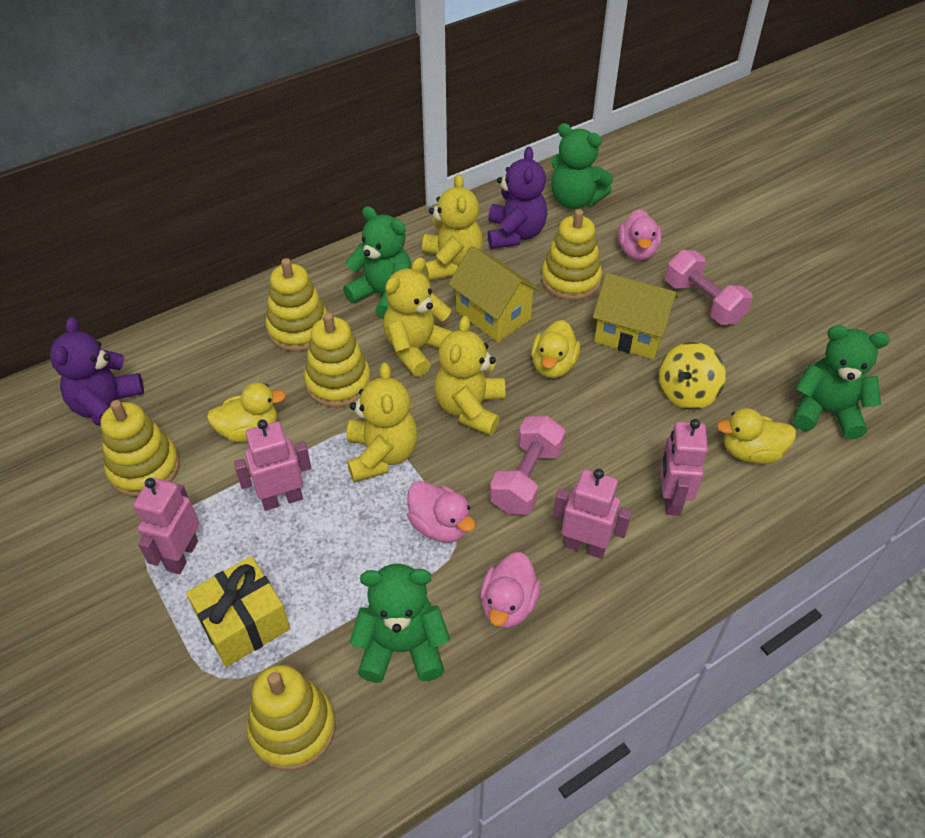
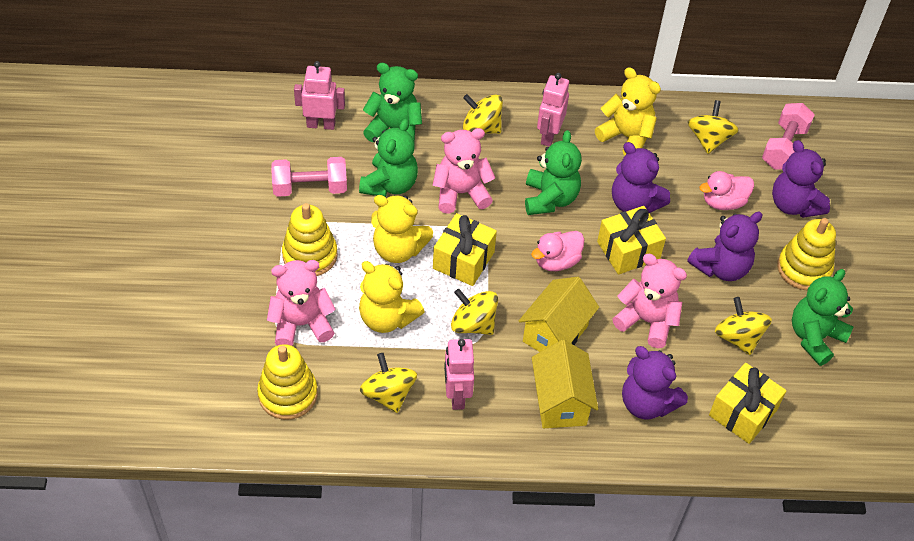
pink duck: [407,481,476,543] [480,552,541,628] [618,209,662,260] = 3 -> [531,231,584,271] [700,171,754,210] = 2
pink robot: [133,477,199,574] [234,419,311,511] [553,469,632,559] [661,419,708,516] = 4 -> [294,61,345,130] [444,339,474,410] [537,73,569,147] = 3
pink teddy bear: none = 0 -> [267,260,336,346] [432,128,495,214] [613,254,687,348] = 3
purple teddy bear: [50,317,144,426] [488,146,547,249] = 2 -> [612,142,670,213] [622,346,688,420] [687,212,763,281] [772,140,830,218] = 4
yellow duck: [207,383,286,442] [531,320,580,378] [717,408,796,464] = 3 -> none = 0
yellow gift: [186,556,290,667] = 1 -> [433,213,497,286] [597,206,666,275] [709,363,787,444] = 3
yellow spinning top: [659,342,726,410] = 1 -> [360,353,417,413] [451,289,498,335] [463,94,503,134] [688,100,739,154] [715,297,772,355] = 5
yellow stacking toy: [101,400,180,497] [247,665,336,771] [265,258,328,351] [304,313,371,408] [541,209,602,300] = 5 -> [257,344,318,420] [282,203,337,276] [777,218,836,290] = 3
yellow teddy bear: [346,363,418,482] [383,257,453,377] [422,174,483,281] [434,316,505,436] = 4 -> [359,261,424,333] [371,195,433,263] [595,67,661,155] = 3

